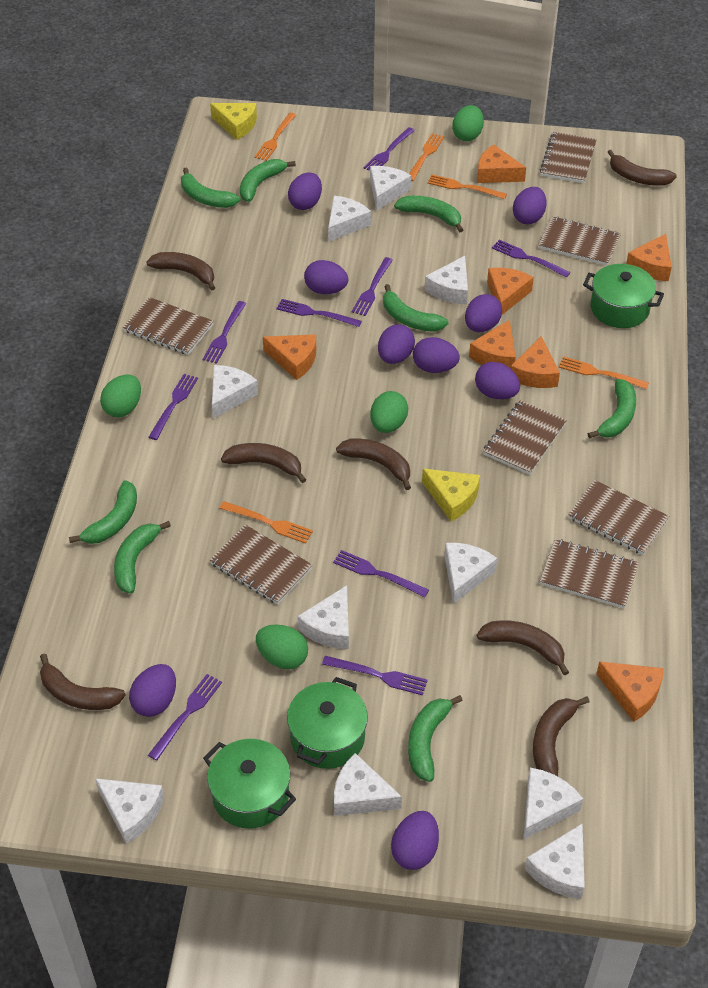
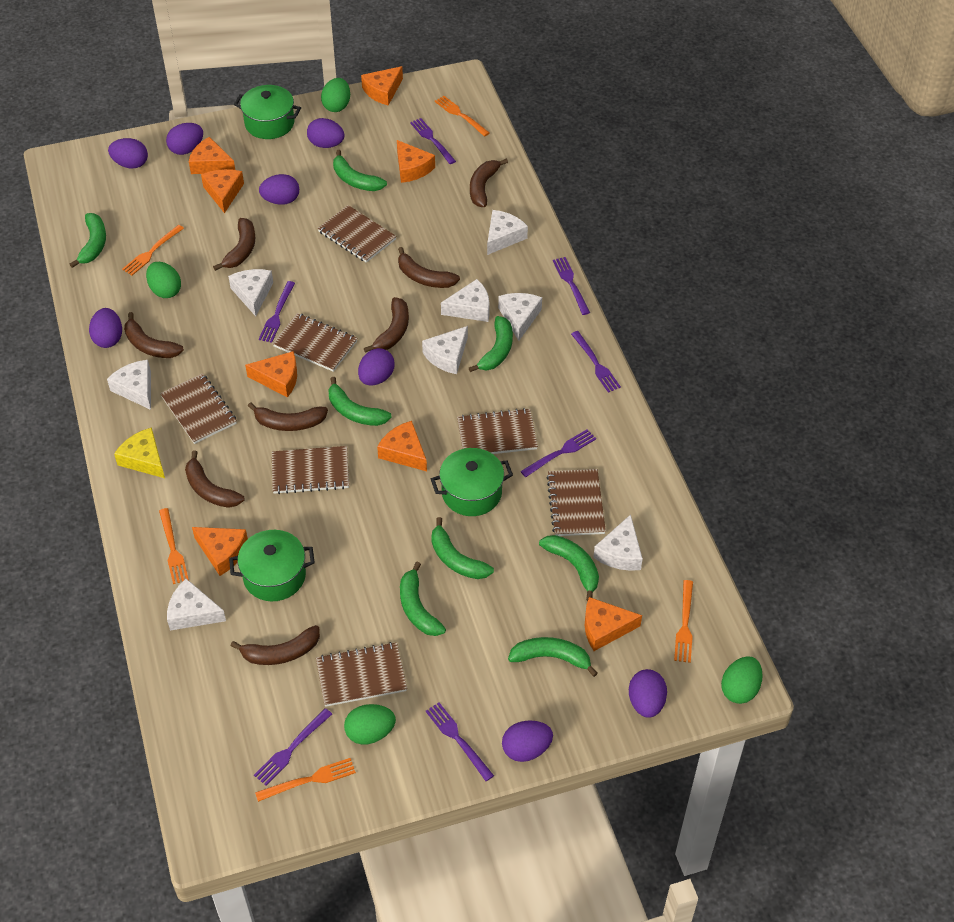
brown banana: [40,653,126,710] [147,252,215,291] [221,443,306,483] [336,438,411,490] [477,620,569,675] [533,697,589,776] [608,150,677,186] = 7 -> [124,312,184,358] [185,450,244,508] [213,218,255,271] [231,625,320,665] [248,402,328,431] [364,297,409,353] [398,247,460,288] [470,159,508,207] = 8
orange cheese: [263,334,316,380] [469,320,516,369] [477,145,526,183] [487,268,534,315] [511,336,560,388] [596,661,664,722] [626,234,672,281] = 7 -> [189,137,235,174] [192,527,248,576] [201,169,244,213] [245,351,297,398] [361,66,403,106] [377,421,427,471] [397,140,435,183] [585,597,642,651] = 8
purple egg: [129,664,176,717] [288,172,322,210] [304,260,348,294] [378,324,415,364] [391,811,439,870] [413,337,460,373] [465,294,502,332] [475,362,520,399] [513,187,547,225] = 9 -> [89,308,122,348] [108,138,148,168] [166,123,203,155] [259,174,299,205] [307,118,345,148] [358,348,395,386] [502,721,553,762] [629,669,667,718] = 8
purple fork: [148,674,222,761] [149,374,198,440] [202,301,246,364] [276,299,362,327] [322,656,428,695] [333,550,429,598] [352,257,393,316] [363,127,415,170] [492,240,571,278] = 9 -> [254,708,332,786] [259,281,295,343] [410,118,456,164] [425,702,494,781] [520,429,596,477] [553,257,590,315] [571,331,621,393] = 7
white cheese: [95,778,164,844] [212,365,258,419] [298,585,349,649] [328,196,371,242] [334,753,402,816] [370,166,411,211] [425,256,468,304] [445,543,497,604] [523,768,583,840] [525,823,585,899] = 10 -> [107,360,151,410] [167,579,226,631] [228,269,273,316] [422,326,468,374] [441,279,490,322] [487,210,528,255] [498,293,542,341] [593,514,643,571] = 8
yellow cheese: [210,103,257,140] [422,469,480,521] = 2 -> [114,427,165,478] = 1

